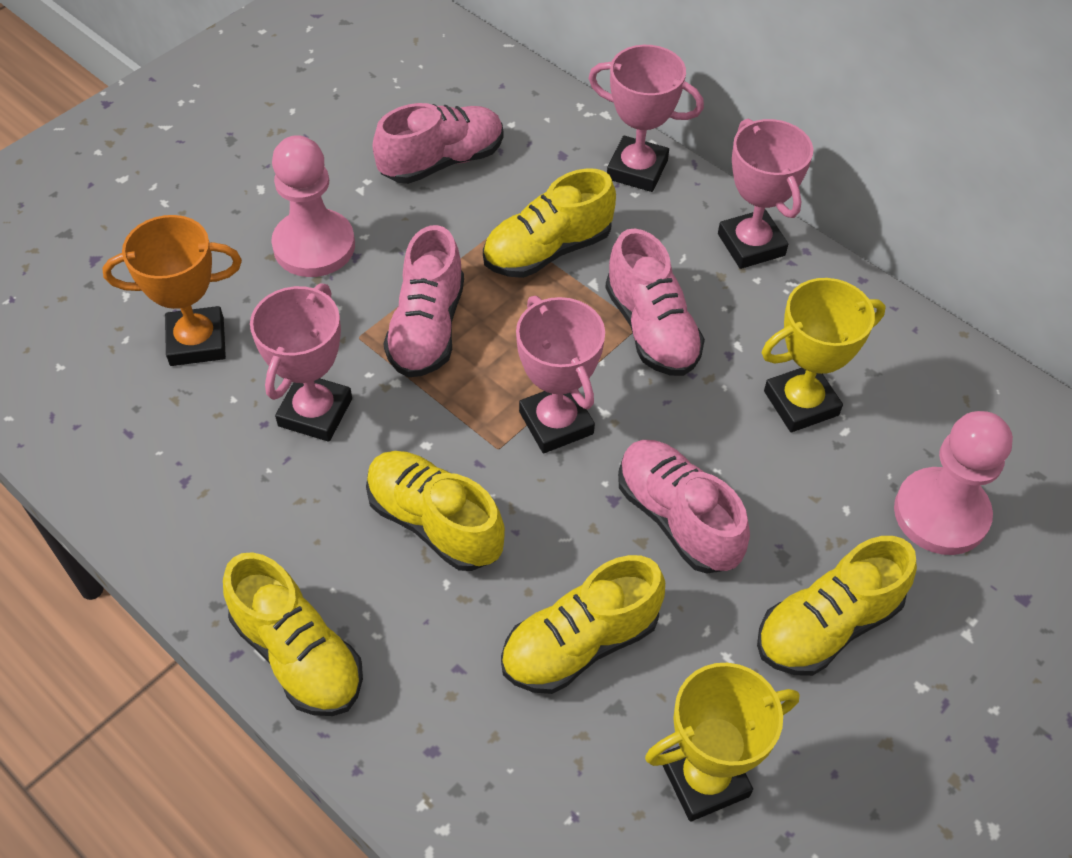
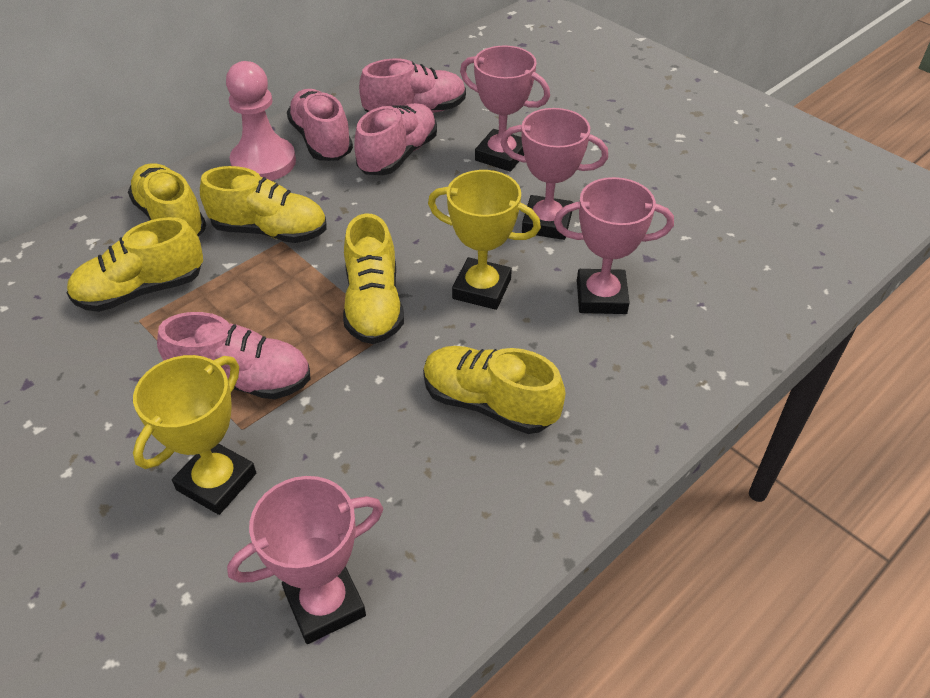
orange trophy: [102,215,242,366] = 1 -> none = 0
pink pawn: [271,135,355,277] [894,411,1013,555] = 2 -> [226,61,296,181] = 1

